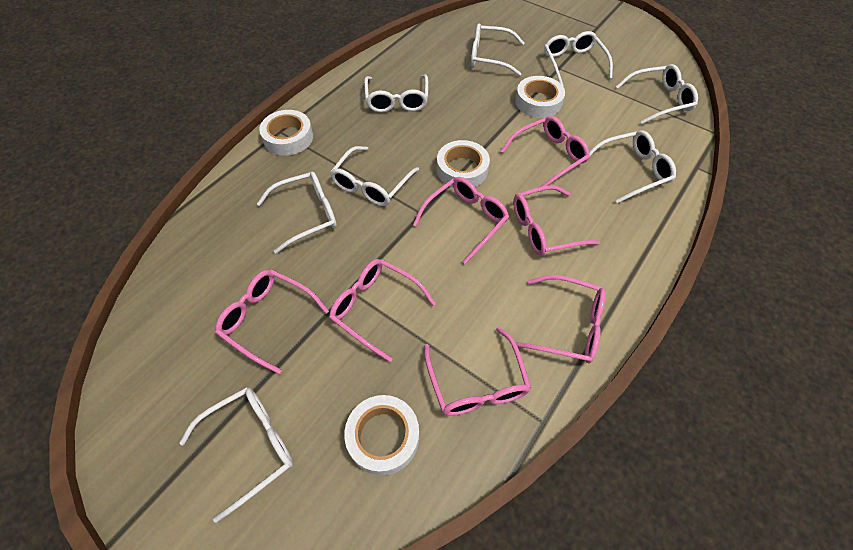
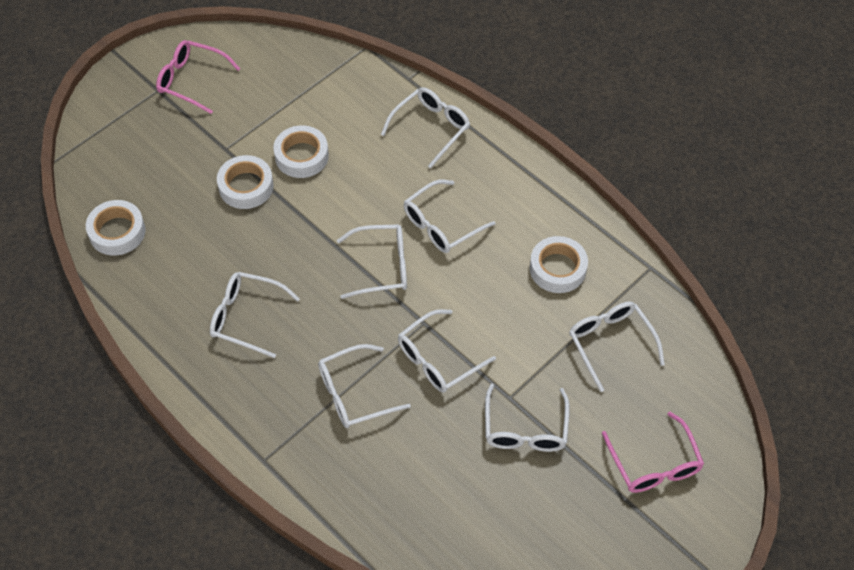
pink glasses: [215,270,329,374] [329,259,436,362] [413,177,509,264] [424,327,531,416] [500,116,590,187] [513,185,600,256] [516,275,606,363] = 7 -> [156,40,240,114] [602,412,704,493] = 2

